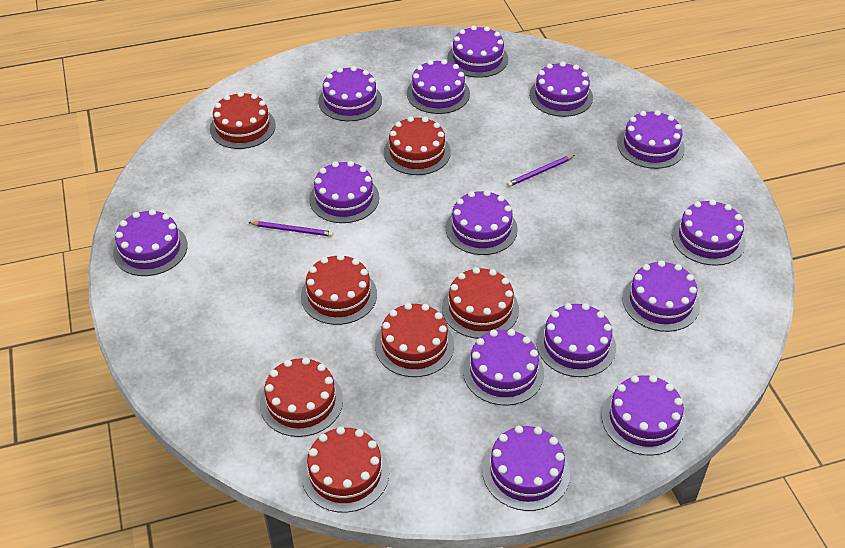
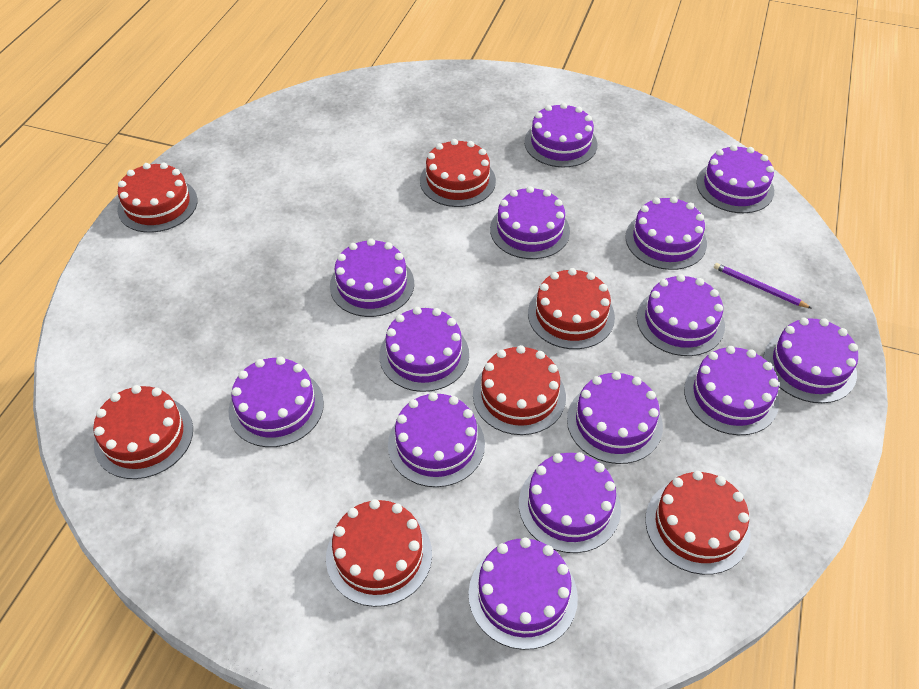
purple pencil: [248,221,333,237] [507,155,575,187] = 2 -> [714,263,812,309] = 1

